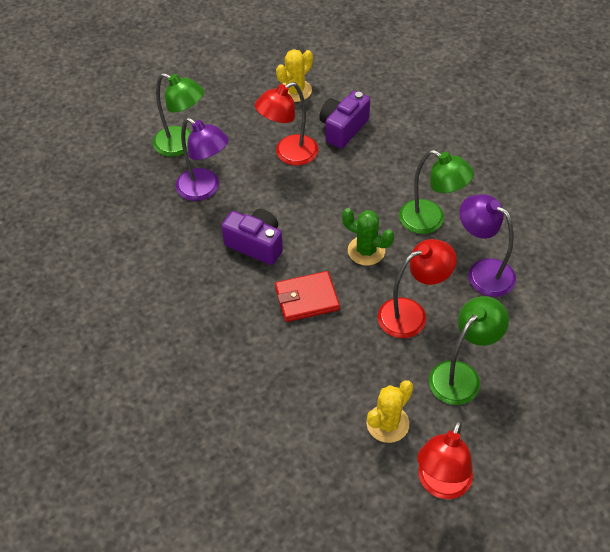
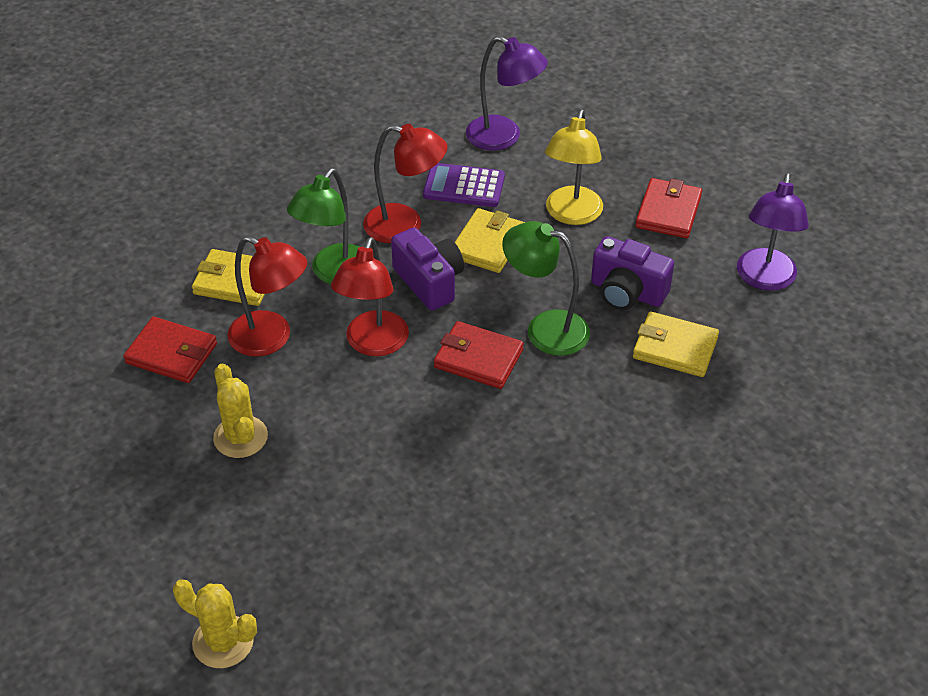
green cactus: [342,208,394,266] = 1 -> none = 0
green lamp: [153,73,204,157] [399,150,474,234] [429,296,509,405] = 3 -> [287,168,359,284] [502,221,590,356] = 2
purple calculator: none = 0 -> [423,163,505,207] = 1
red wallet: [275,271,340,322] = 1 -> [123,317,217,383] [434,321,524,389] [635,178,702,238] = 3
yellow lamp: none = 0 -> [545,110,603,225] = 1
yellow wallet: none = 0 -> [192,249,265,306] [455,208,525,273] [633,312,719,377] = 3

